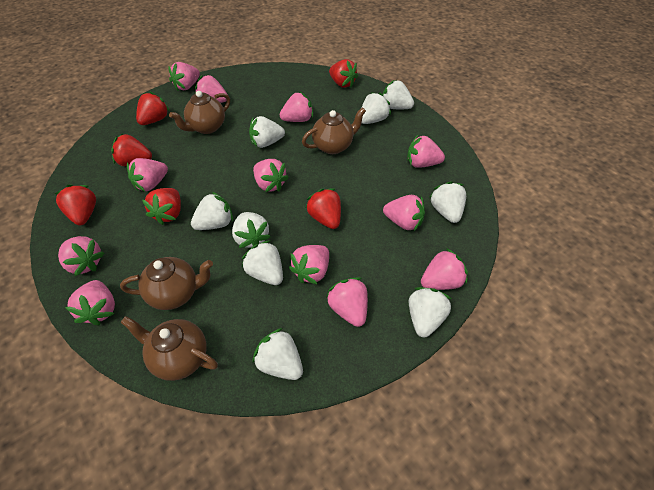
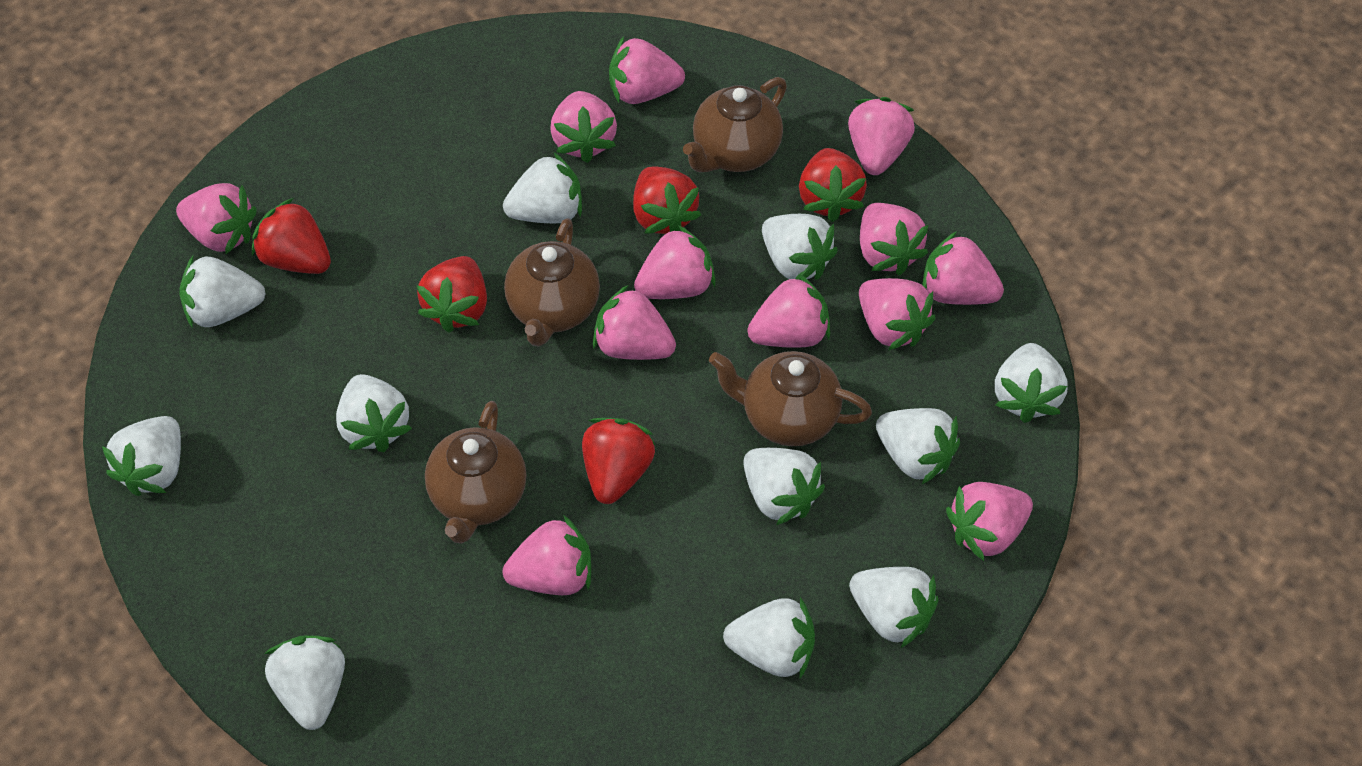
red strawberry: [55,185,96,225] [111,134,152,166] [136,92,170,125] [142,188,181,225] [306,188,341,229] [329,59,358,88] = 6 -> [252,198,331,274] [417,256,487,333] [582,418,655,504] [633,166,701,234] [799,148,867,222] = 5
white strawberry: [191,192,233,230] [232,212,271,248] [242,240,283,285] [249,116,285,148] [252,328,303,380] [362,92,391,124] [383,80,414,109] [409,287,452,337] [430,181,466,223] = 9 -> [102,416,181,496] [179,256,266,328] [265,636,345,730] [336,374,412,452] [503,152,582,223] [723,597,815,678] [743,448,825,525] [762,214,838,280] [849,567,939,648] [876,408,960,484] [995,343,1068,423] = 11

